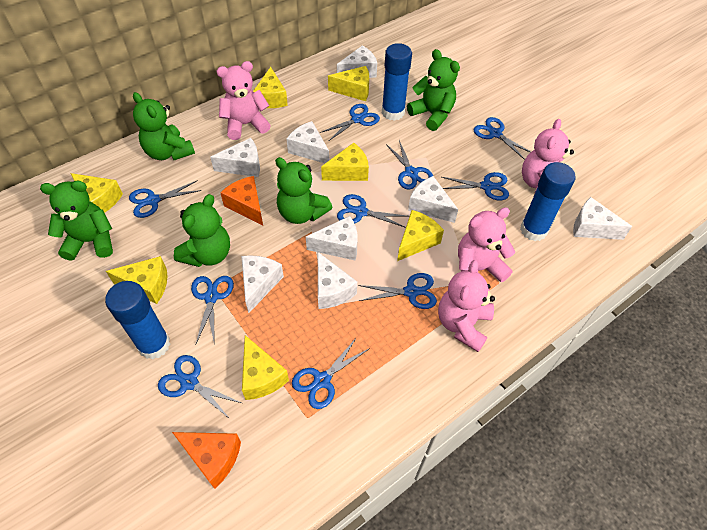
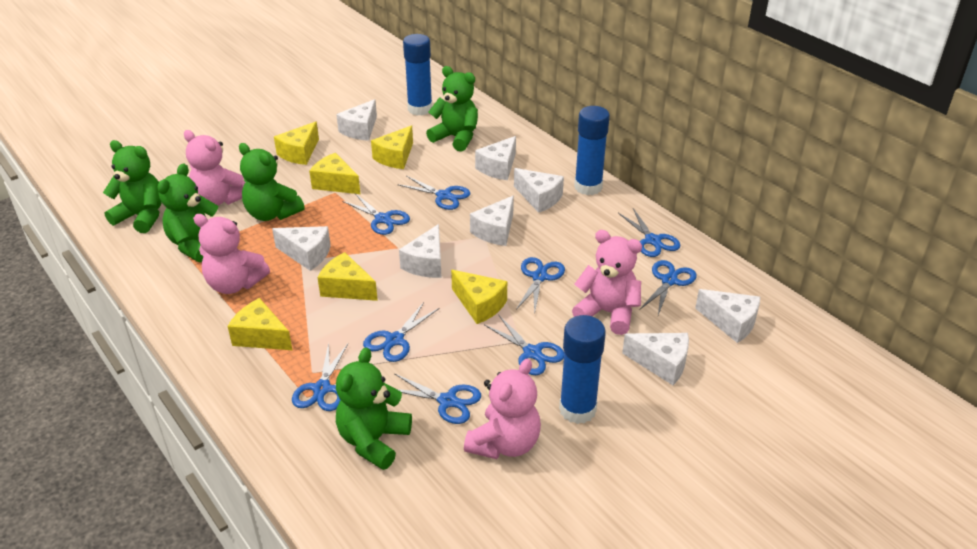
blue scissors: [129,180,202,218] [158,355,241,419] [191,276,234,345] [292,337,370,409] [320,104,380,141] [337,194,407,228] [358,273,437,309] [386,140,433,190] [442,172,509,201] [473,117,531,160] = 10 -> [292,343,348,411] [342,193,410,235] [363,302,439,362] [394,373,481,424] [397,176,470,210] [485,315,564,375] [516,257,565,315] [618,208,680,257] [640,260,696,315] = 9
orange cheese: [172,432,241,489] [220,176,263,225] = 2 -> none = 0
yellow cheese: [70,173,123,213] [106,256,168,304] [242,335,289,400] [253,67,288,108] [321,143,369,181] [328,66,369,101] [397,210,444,261] = 7 -> [228,298,292,350] [274,122,319,165] [309,153,360,194] [317,252,378,301] [371,126,413,169] [451,270,507,324] = 6

